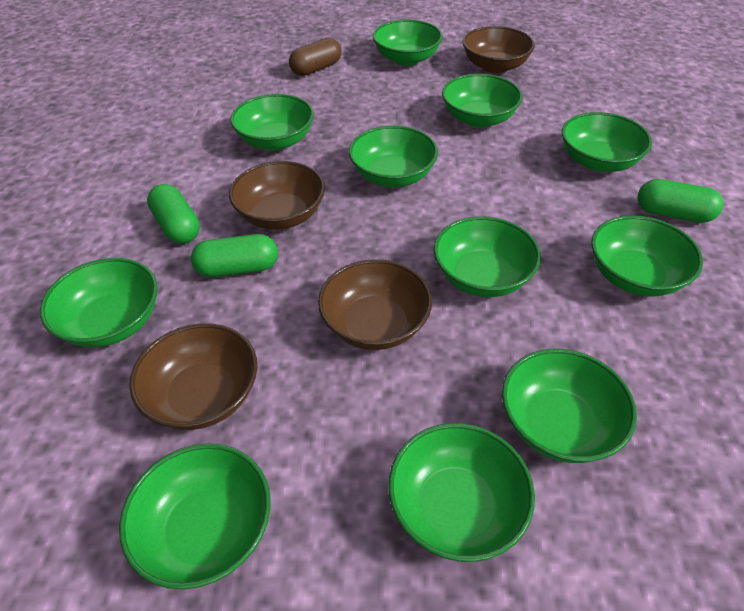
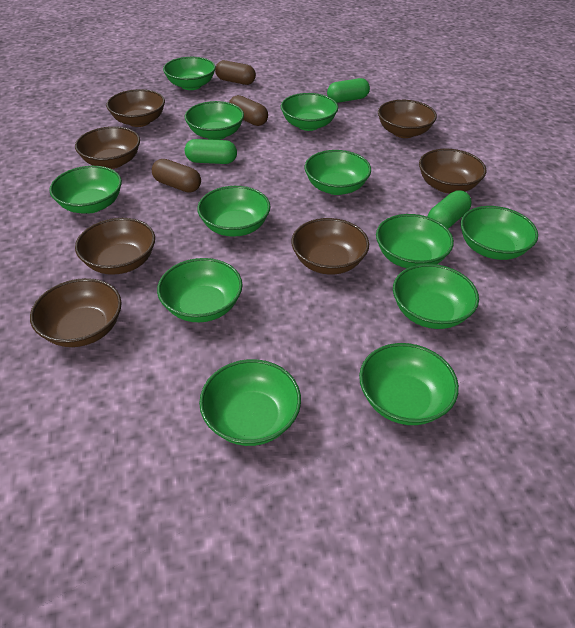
brown bowl: [129,323,257,430] [229,161,325,230] [318,259,432,350] [463,26,535,73] = 4 -> [30,278,122,347] [75,126,140,169] [75,218,155,275] [106,89,165,127] [291,218,369,275] [378,100,437,138] [419,149,486,193] = 7
brown capsule: [289,38,342,76] = 1 -> [152,159,201,193] [215,60,256,85] [229,95,268,126] = 3
green bowl: [40,258,158,347] [119,443,271,589] [230,94,314,150] [349,125,438,187] [373,20,443,66] [388,423,535,562] [434,216,541,297] [442,74,523,128] [502,349,637,463] [562,112,652,172] [591,215,703,297] = 11 -> [49,166,122,213] [157,258,243,322] [163,57,216,90] [185,101,244,140] [197,186,270,237] [199,359,301,446] [281,93,338,131] [304,150,371,195] [359,343,459,425] [376,214,454,268] [393,264,479,329] [461,206,538,260] = 12

